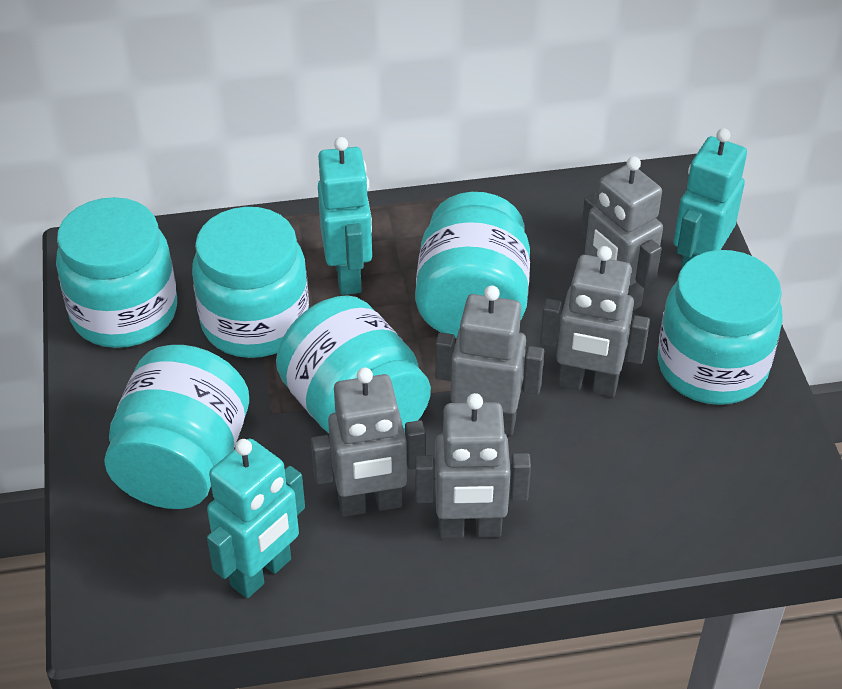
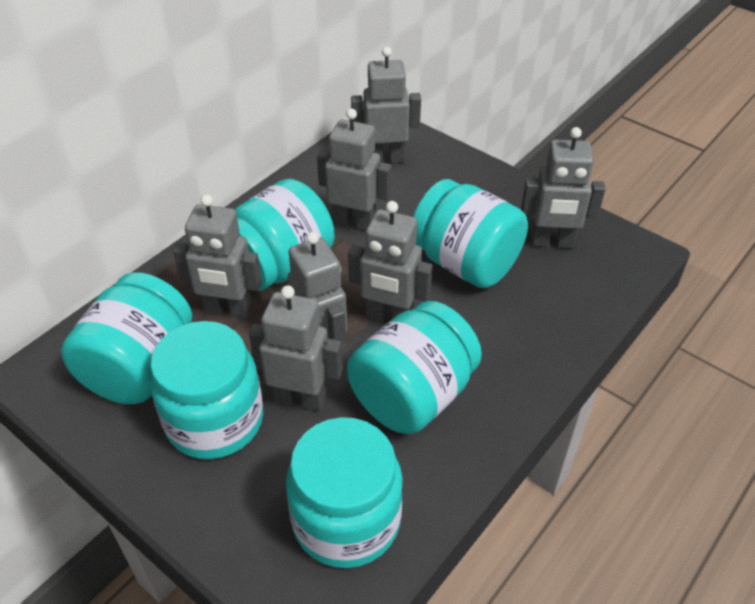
grey robot: [311,367,425,517] [415,393,531,538] [435,286,544,435] [540,246,650,397] [581,157,663,311] = 5 -> [173,194,262,319] [249,286,343,411] [287,232,347,343] [317,108,392,231] [348,201,432,321] [351,47,421,163] [521,127,606,248] = 7
turquoise robot: [207,439,305,598] [318,137,372,295] [674,128,747,271] = 3 -> none = 0

